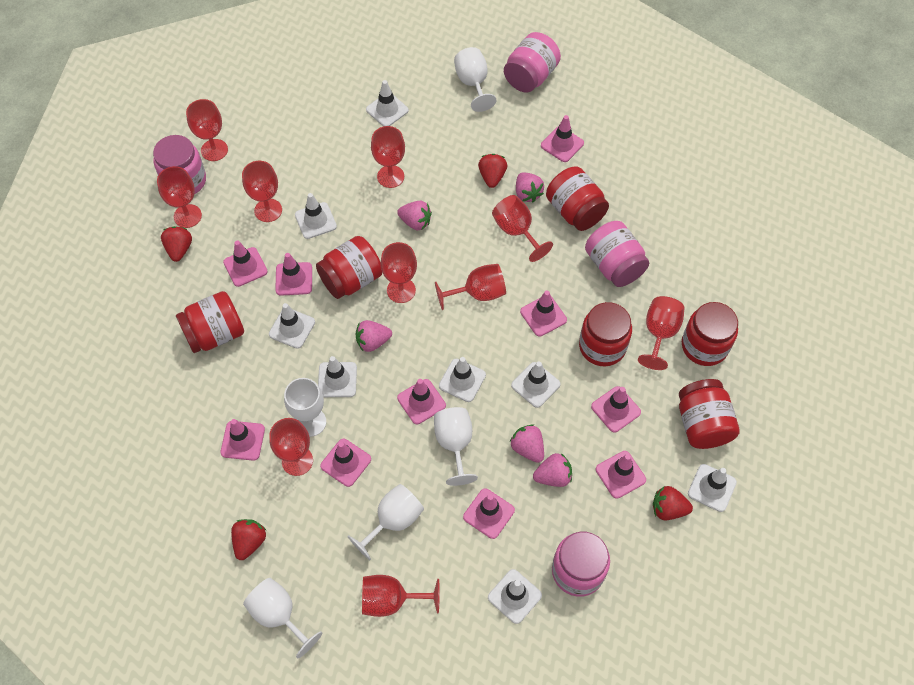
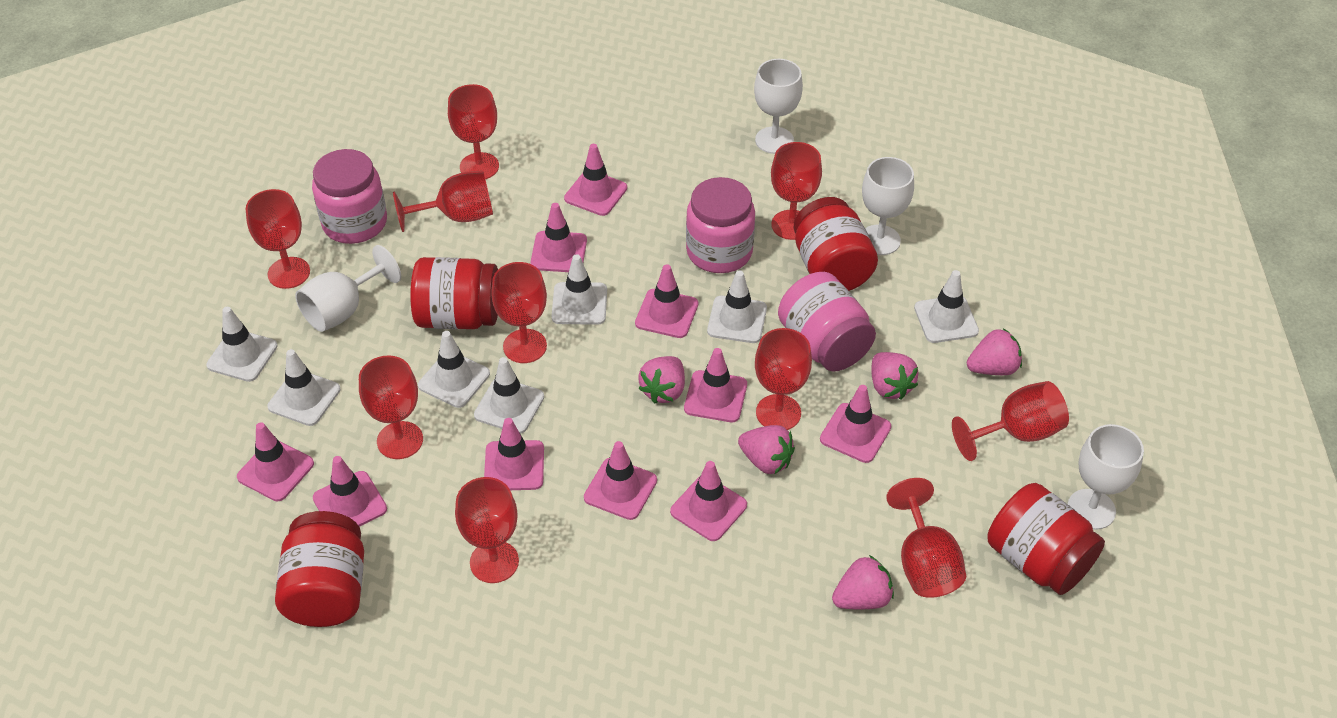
pink jar: [153,135,206,194] [504,32,561,93] [552,532,610,597] [585,221,649,287] = 4 -> [312,149,387,244] [686,177,755,273] [778,272,876,371] = 3
red jar: [176,291,244,353] [316,236,382,299] [546,167,609,231] [579,302,632,366] [679,379,740,449] [682,302,738,366] = 6 -> [275,511,364,627] [410,257,498,329] [794,197,878,291] [987,483,1105,595] = 4
red strawberry: [161,226,192,262] [231,519,266,560] [478,154,507,188] [653,486,693,520] = 4 -> none = 0
white goblet: [243,578,322,659] [284,378,326,437] [347,484,424,560] [434,407,478,486] [454,47,496,112] = 5 -> [295,245,401,332] [754,59,803,154] [862,157,914,255] [1068,424,1144,530] = 4
white traffic cone: [269,303,315,349] [295,193,337,239] [318,356,357,397] [366,80,409,127] [439,357,486,402] [488,569,542,624] [511,362,561,408] [688,464,737,512] = 8 -> [206,307,278,382] [267,349,340,426] [418,331,490,408] [474,357,544,434] [552,254,607,325] [707,270,767,343] [914,270,979,343] = 7

